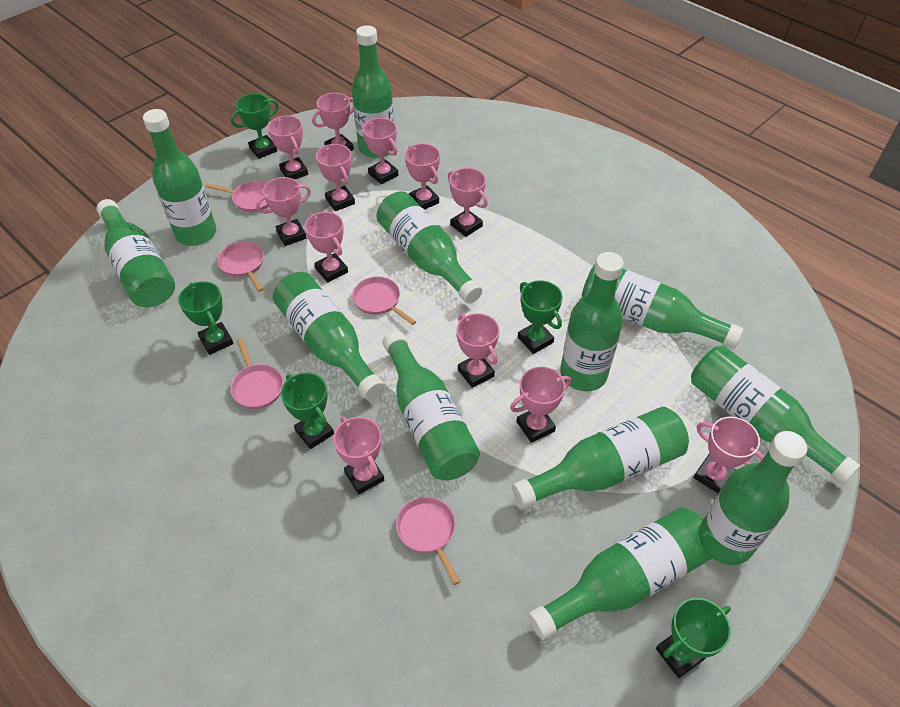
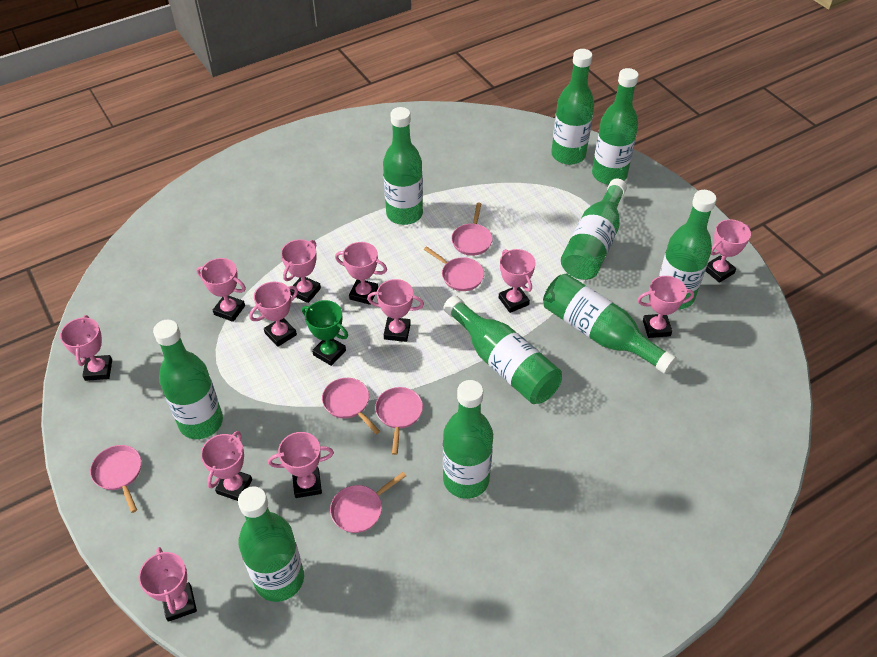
green bottle: [96,199,175,307] [143,109,216,246] [273,272,385,400] [352,25,394,158] [376,191,482,304] [383,331,480,480] [512,407,689,509] [528,507,715,640] [560,252,624,391] [582,264,743,349] [691,346,860,485] [704,431,808,565] = 12 -> [153,320,223,439] [238,486,304,602] [383,107,423,225] [443,296,562,404] [443,380,493,499] [543,274,677,374] [551,49,594,165] [561,179,627,280] [592,68,639,185] [659,190,716,309] = 10
green trophy: [178,281,233,355] [231,94,279,159] [281,372,334,449] [518,280,563,354] [656,598,731,678] = 5 -> [302,300,348,366] = 1
pink pan: [205,181,269,212] [217,241,264,292] [230,338,283,409] [352,277,416,325] [396,497,460,585] = 5 -> [90,445,141,513] [322,378,380,434] [330,472,406,533] [375,387,423,455] [424,246,484,291] [451,202,493,256] = 6

